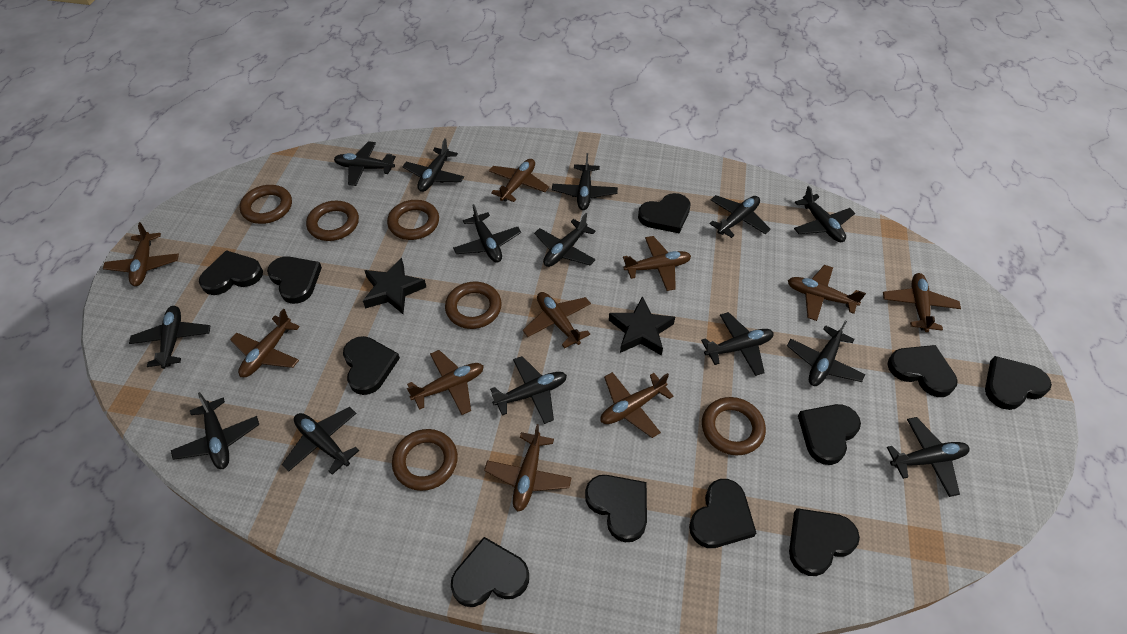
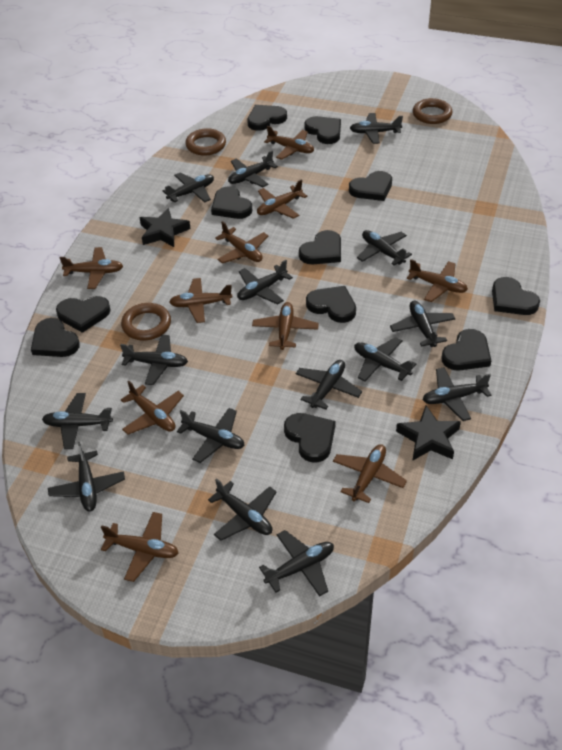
black plane: [129,306,210,369] [171,392,259,469] [282,407,359,475] [334,141,396,186] [402,138,464,192] [453,204,521,263] [490,356,567,424] [534,213,596,267] [552,153,618,210] [701,312,774,376] [709,195,771,238] [787,320,866,386] [794,186,855,242] [887,417,970,497] = 14 -> [42,393,113,449] [48,442,125,512] [120,335,188,385] [163,173,214,203] [177,408,245,463] [208,478,276,541] [228,151,278,187] [237,260,293,305] [259,530,334,597] [296,360,362,410] [350,113,403,144] [354,337,416,382] [357,230,412,266] [390,301,455,347] [422,367,491,421] = 15
brown ring: [240,185,292,224] [306,201,359,241] [387,200,439,240] [392,429,458,491] [445,282,502,329] [702,397,766,455] = 6 -> [121,303,171,340] [185,128,226,156] [413,98,452,124] = 3

